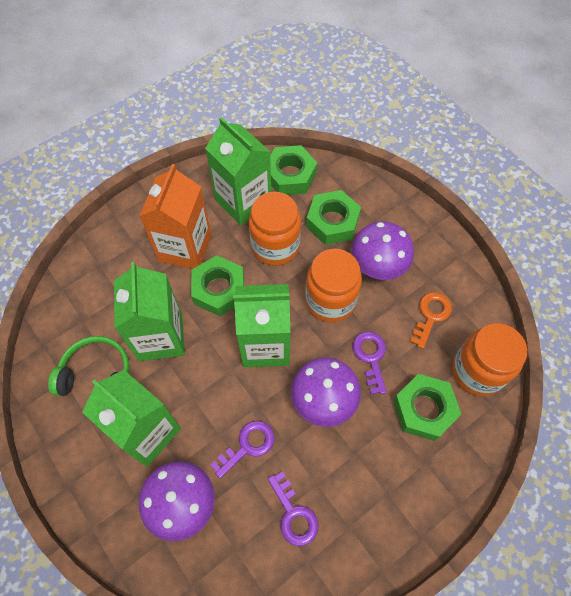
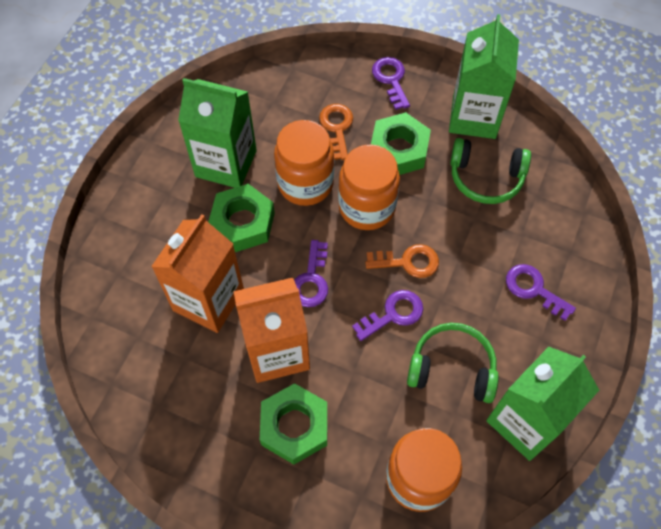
green carton: [82,370,181,467] [114,262,185,361] [205,117,271,225] [233,284,290,367] = 4 -> [178,78,257,188] [449,14,519,139] [486,347,599,461] = 3
green headphones: [48,336,130,396] = 1 -> [407,323,499,403] [450,138,531,204] = 2
green nut: [191,255,244,316] [270,145,317,195] [306,190,361,245] [393,374,461,441] = 4 -> [208,184,275,252] [260,383,327,465] [371,112,431,175] = 3
orange carton: [139,164,211,269] = 1 -> [151,214,244,333] [233,277,310,383] = 2
orange key: [410,292,452,349] = 1 -> [319,104,353,160] [365,244,439,278] = 2
purple key: [211,421,275,479] [268,471,319,546] [352,332,387,395] = 3 -> [294,240,328,307] [352,290,423,341] [372,57,410,110] [506,264,576,321] = 4
purple mushroom: [139,461,215,541] [291,357,361,427] [351,221,414,280] = 3 -> none = 0

